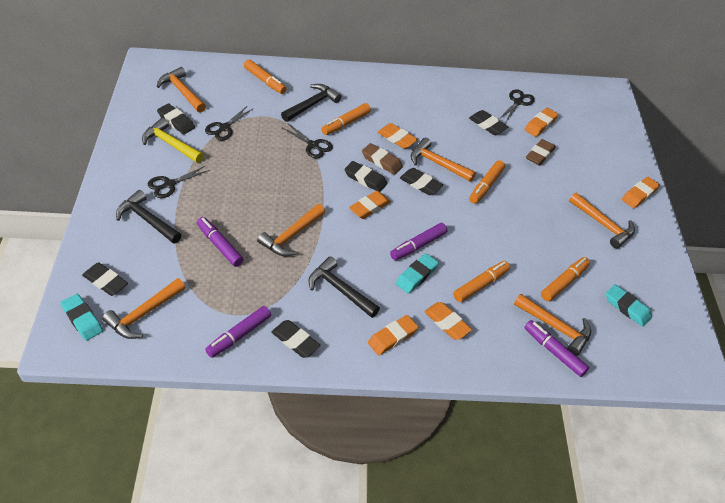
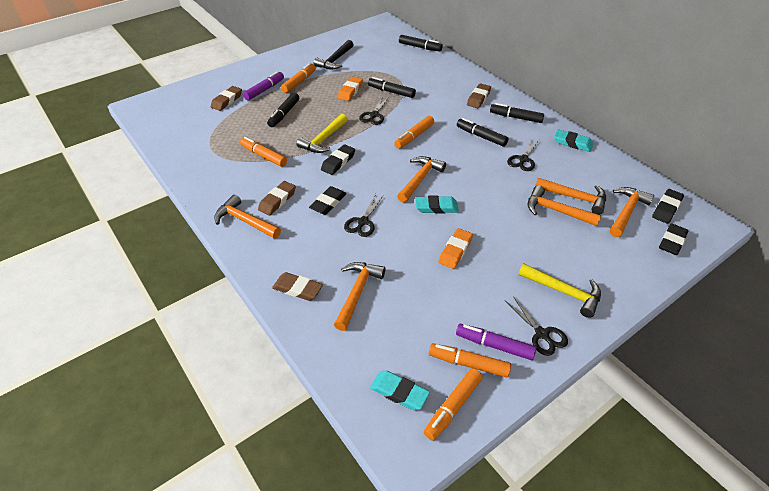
black eraser: [82,262,128,296] [157,103,195,134] [271,320,320,358] [344,161,387,192] [400,168,443,195] [469,110,508,135] = 6 -> [309,186,346,215] [321,144,355,175] [652,189,684,224] [659,223,689,255] = 4
black hammer: [116,190,181,244] [281,84,342,122] [308,256,380,318] = 3 -> [314,40,354,69] = 1
black marker: none = 0 -> [267,93,299,127] [368,77,416,98] [399,35,442,51] [457,118,509,147] [490,103,544,123] = 5
brown eraser: [362,143,403,175] [526,139,556,166] = 2 -> [211,86,242,111] [258,181,296,216] [272,272,323,301] [467,83,491,108] = 4
orange eraser: [349,191,391,219] [368,315,418,355] [377,123,418,149] [424,302,472,340] [525,108,558,137] [622,177,660,208] = 6 -> [338,77,363,101] [438,228,473,269] = 2
purple marker: [197,217,244,267] [205,306,271,358] [390,223,447,260] [524,320,589,377] = 4 -> [243,71,284,100] [456,324,537,360] = 2
yellow hammer: [142,118,204,163] = 1 -> [296,114,348,153] [518,264,601,318] = 2

